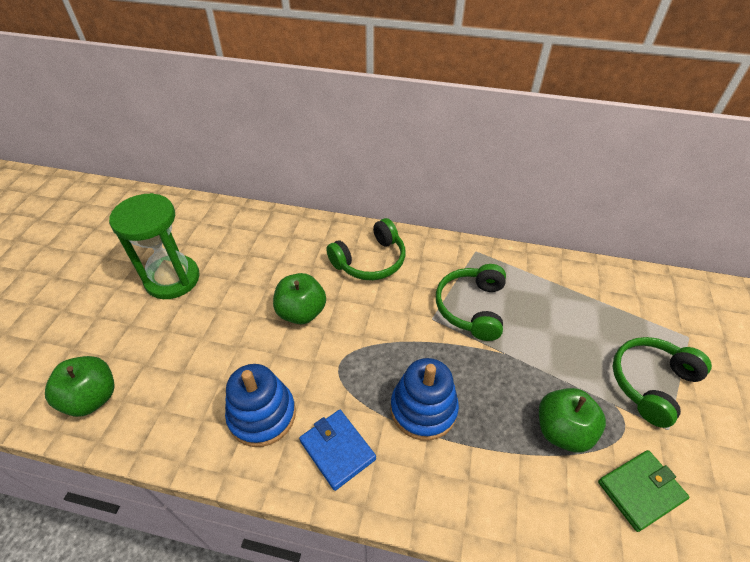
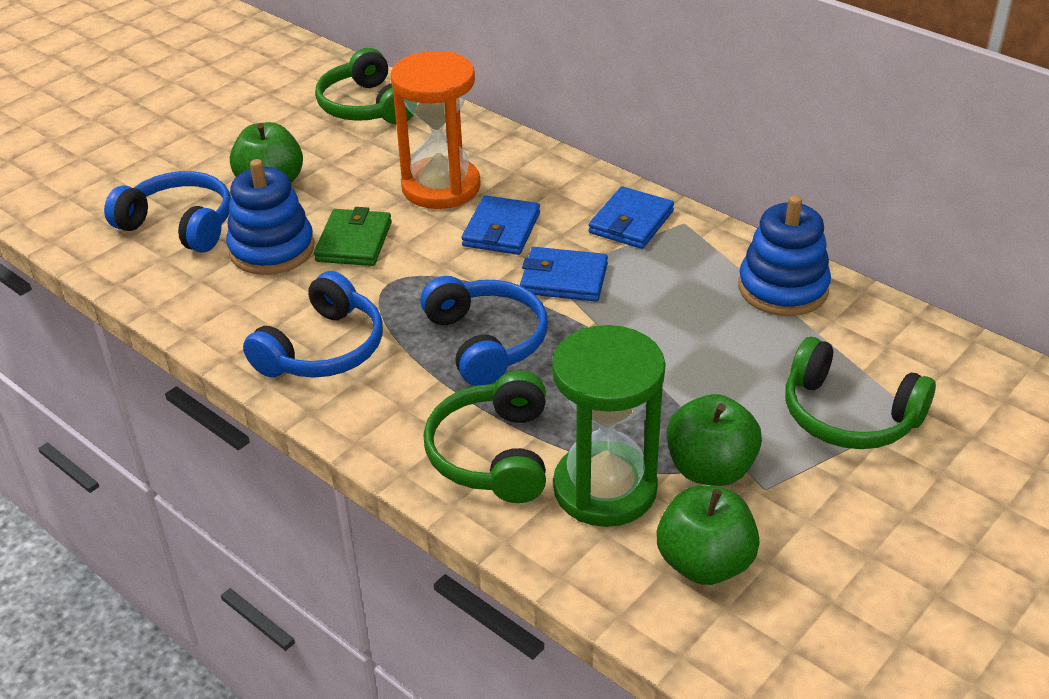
blue headphones: none = 0 -> [104,171,231,253] [243,271,383,378] [420,276,548,386] = 3
blue wallet: [299,410,376,491] = 1 -> [462,195,540,255] [520,247,608,302] [589,186,674,249] = 3
orange hourglass: none = 0 -> [390,51,481,209] = 1

